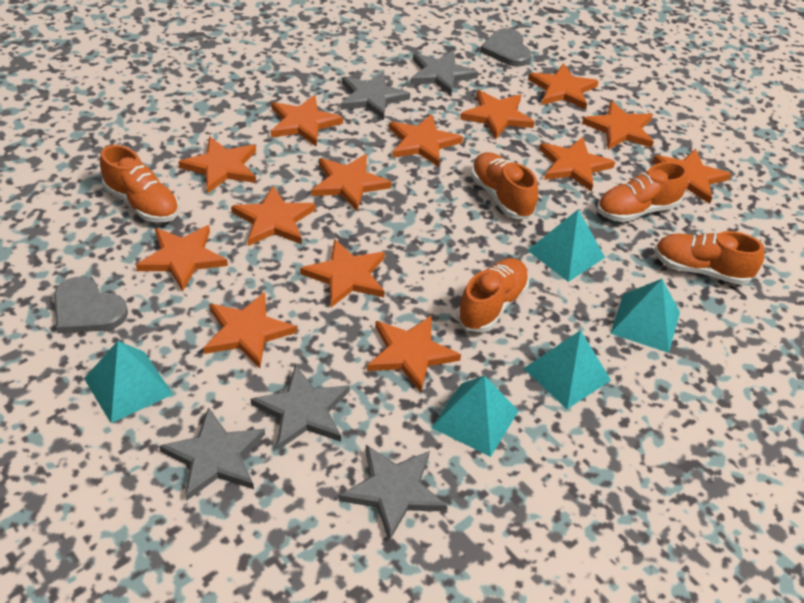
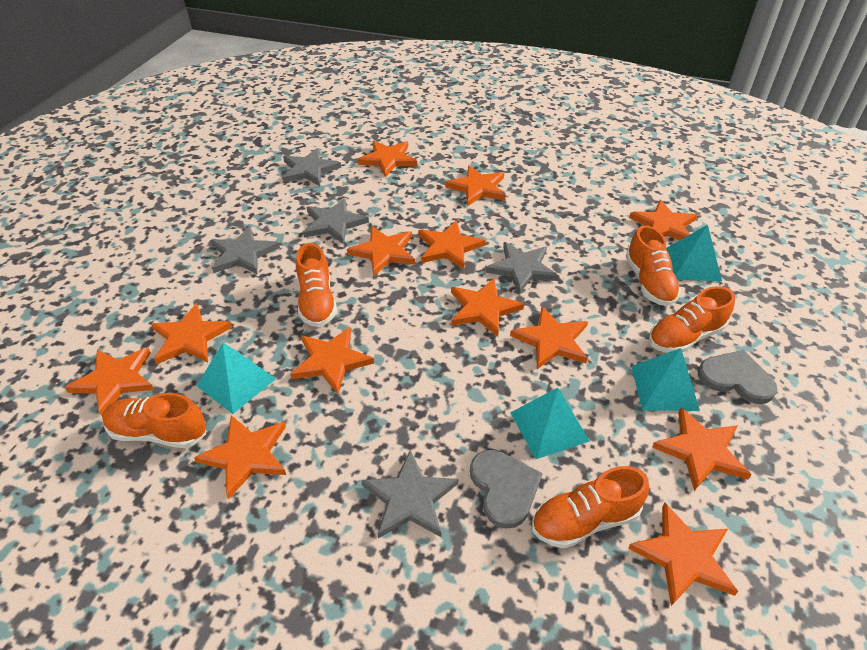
orange star: [136,225,228,292] [178,136,256,194] [204,292,297,368] [231,186,315,246] [271,95,343,147] [300,239,385,307] [311,154,391,211] [367,315,461,393] [389,114,463,167] [460,90,535,140] [528,63,599,110] [539,137,615,192] [582,101,654,150] [653,149,731,204] = 14 -> [64,347,154,416] [151,303,232,364] [194,415,286,499] [290,327,374,394] [347,226,415,276] [357,141,417,177] [418,220,485,269] [445,165,505,206] [451,278,524,337] [510,307,588,369] [628,503,739,606] [629,200,697,240] [652,408,752,491] = 13
turquoise pyramid: [84,341,173,423] [432,375,518,457] [523,330,611,409] [527,210,605,282] [610,279,680,353] = 5 -> [197,343,276,414] [510,388,590,459] [631,348,700,411] [666,225,722,281] = 4

